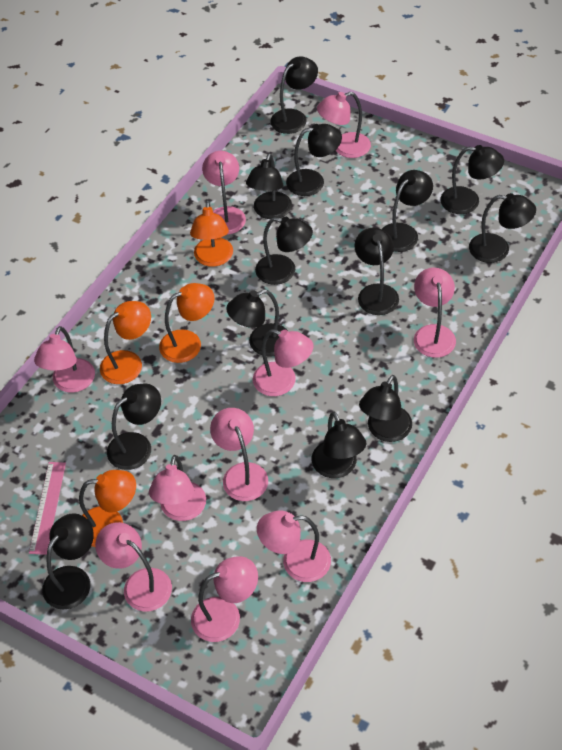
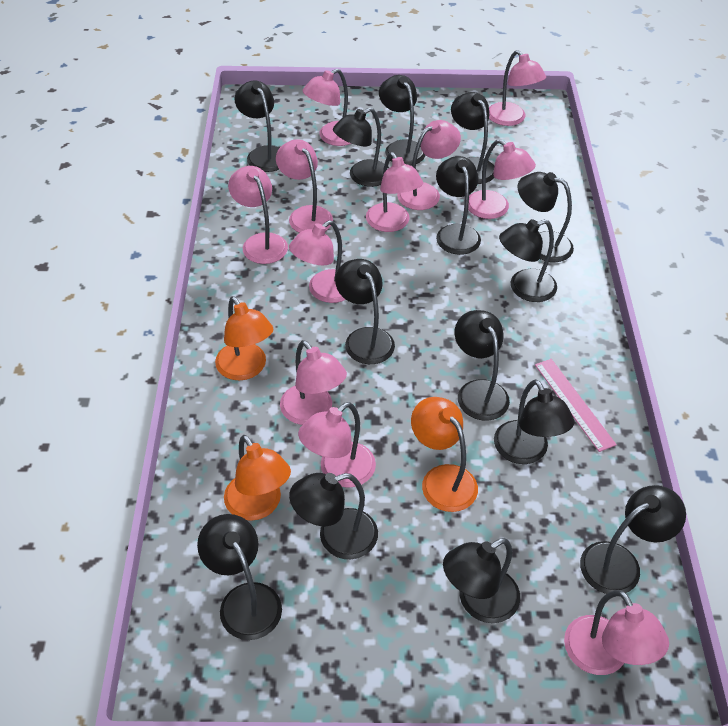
black lamp: [42,513,94,609] [107,383,161,470] [226,289,289,357] [246,153,292,219] [255,217,313,285] [270,57,318,134] [286,124,342,196] [312,412,366,478] [355,228,399,315] [359,375,412,442] [382,170,433,252] [440,145,504,214] [469,193,536,263] = 13 -> [197,514,282,640] [235,81,279,172] [289,473,378,559] [333,108,389,187] [335,259,395,364] [379,75,426,165] [436,156,481,255] [443,538,520,623] [451,92,494,184] [455,310,510,421] [494,379,574,464] [499,219,557,302] [517,172,574,262] [580,485,686,594] = 14
orange lamp: [79,470,136,547] [100,301,151,384] [159,283,214,363] [190,200,233,267] = 4 -> [215,296,273,381] [224,435,291,521] [411,397,478,512] = 3
pink lamp: [34,326,95,393] [95,522,172,612] [149,455,206,521] [191,556,258,642] [202,151,246,235] [210,408,268,501] [253,329,314,396] [257,511,331,582] [317,92,371,158] [414,268,456,358] = 10 -> [228,166,288,264] [276,139,333,233] [280,340,347,425] [289,220,346,303] [298,402,376,488] [303,69,352,146] [366,152,423,232] [397,120,461,210] [468,139,536,219] [489,50,546,126] [564,590,669,675] = 11

